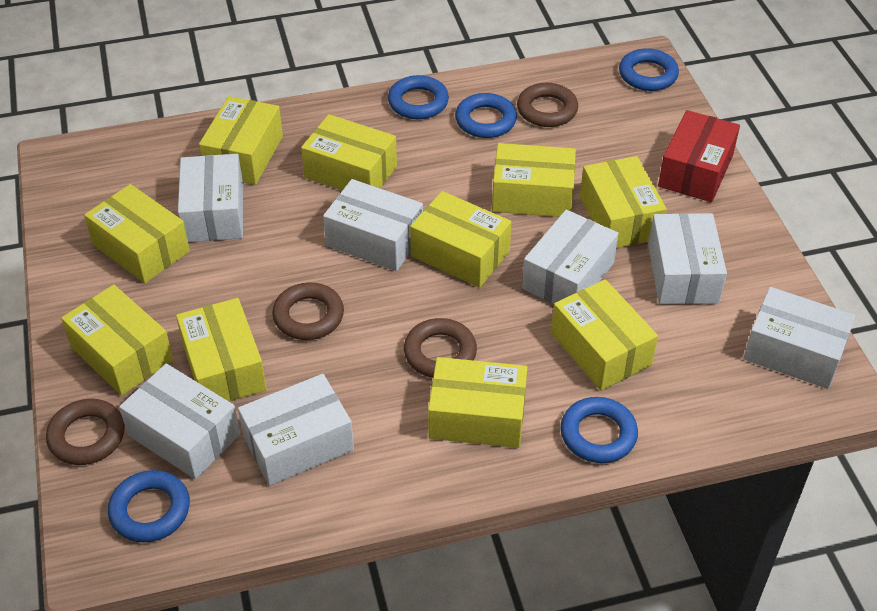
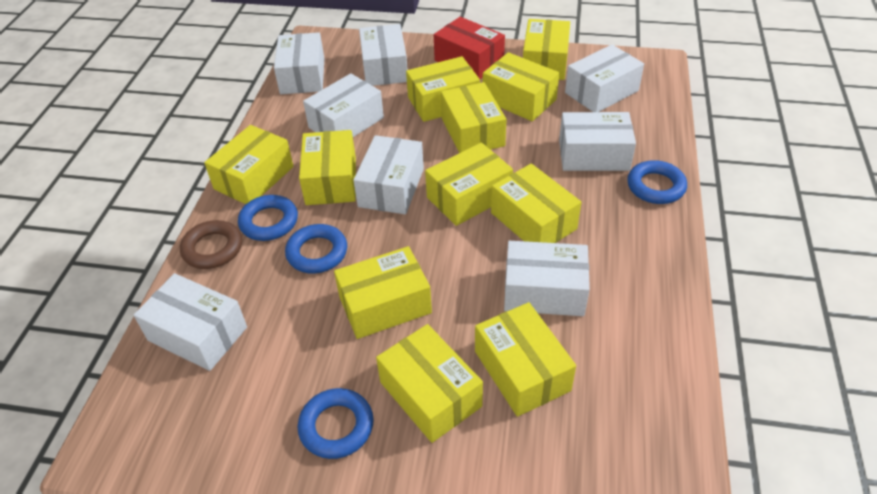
blue ring: [108,470,190,542] [388,75,449,119] [455,93,517,138] [560,397,638,463] [619,48,679,91] = 5 -> [238,195,298,241] [285,224,347,274] [298,388,374,459] [627,160,687,204] = 4
brown ring: [46,399,125,465] [272,282,344,340] [404,318,477,378] [517,83,578,127] = 4 -> [180,220,242,269] = 1
white box: [119,364,240,479] [178,154,243,242] [238,374,354,486] [323,179,423,271] [522,210,619,304] [648,213,727,304] [743,287,856,389] = 7 -> [133,273,247,371] [274,32,324,94] [303,73,384,137] [353,135,424,214] [359,24,407,86] [504,241,590,316] [559,112,636,171] [565,44,644,112] = 8
yellow box: [61,285,173,396] [84,184,190,283] [176,298,267,401] [199,96,283,185] [301,114,397,191] [410,191,512,288] [428,357,527,448] [492,143,576,217] [551,279,658,391] [580,156,667,248] = 10 -> [204,125,294,204] [299,130,356,205] [334,246,432,339] [376,324,483,443] [406,56,480,122] [425,143,513,226] [441,82,507,153] [475,302,576,417] [483,52,559,121] [491,163,581,243] [523,19,570,80] = 11

